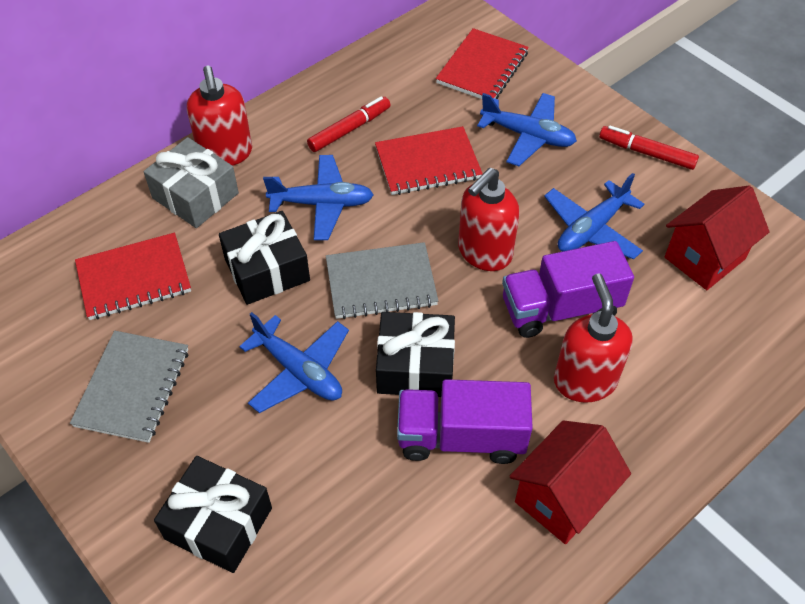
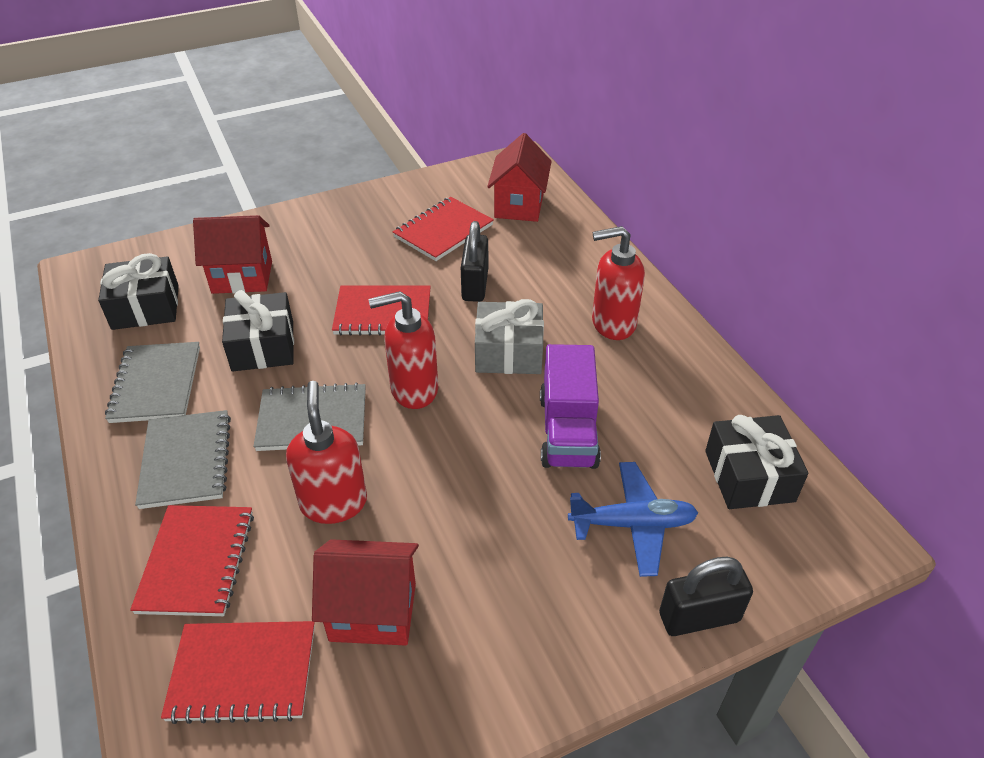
black padlock: none = 0 -> [461,221,488,302] [659,557,753,636] = 2
blue plane: [239,312,349,413] [263,155,374,240] [477,93,577,166] [544,173,644,260] = 4 -> [568,462,698,577] = 1
grey notebook: [70,331,189,443] [326,242,438,319] = 2 -> [105,342,200,423] [135,410,231,509] [253,382,366,451] = 3
purple truck: [397,379,533,464] [502,241,634,338] = 2 -> [540,344,601,469] = 1
red house: [510,420,631,544] [665,185,770,290] = 2 -> [193,215,272,294] [312,539,419,646] [487,133,552,222] = 3
red marker: [307,96,390,152] [599,125,699,170] = 2 -> none = 0
red notebook: [75,233,191,320] [375,126,483,195] [436,28,529,99] = 3 -> [130,505,254,616] [161,621,315,724] [332,285,431,336] [393,197,494,261] = 4

